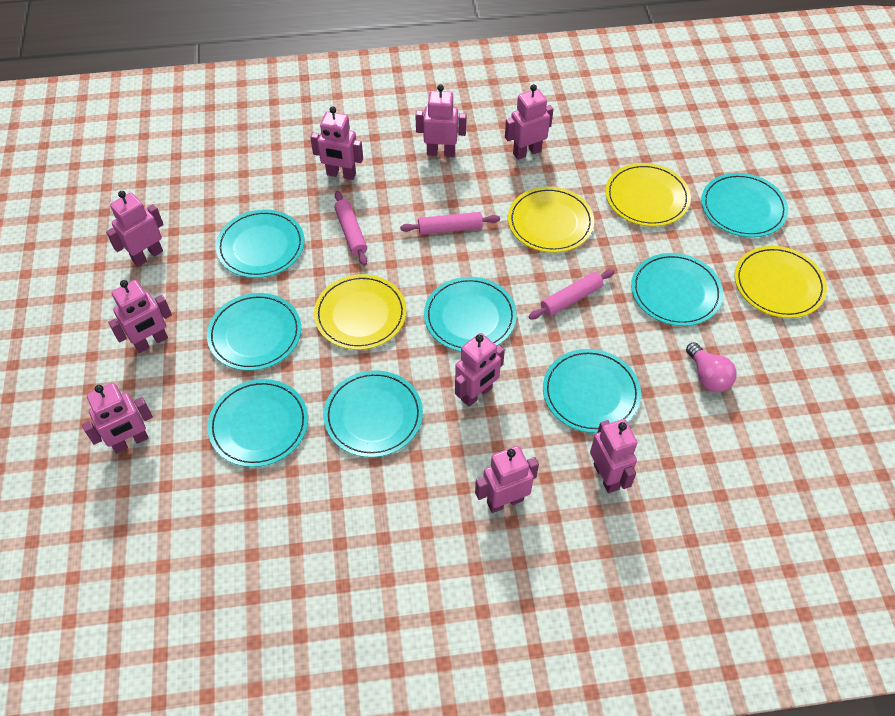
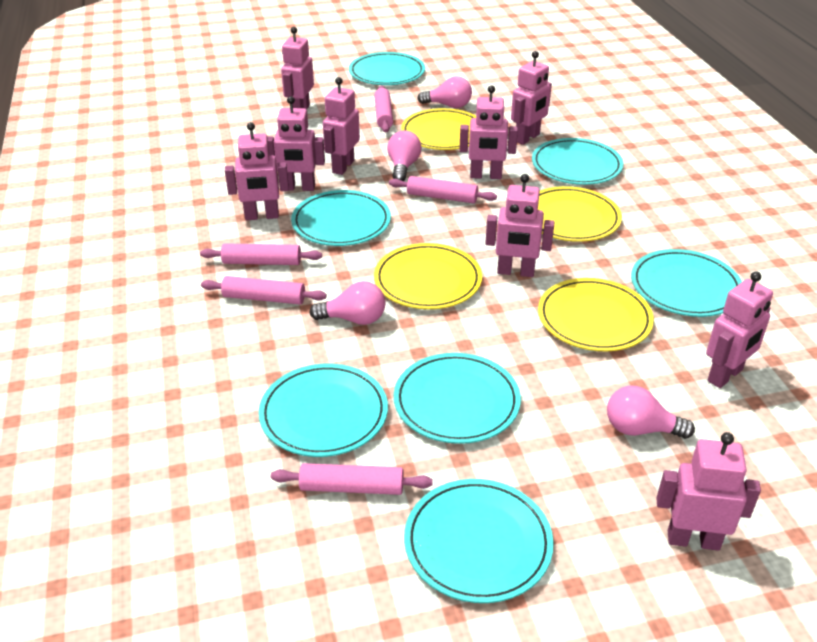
pink light bulb: [686,342,737,392] = 1 -> [309,281,386,325] [387,130,422,181] [418,76,472,108] [607,386,695,439] = 4
pink rolling pin: [334,191,367,266] [400,212,500,235] [529,269,615,319] = 3 -> [200,243,322,265] [201,276,327,304] [271,463,433,495] [374,85,393,132] [389,176,497,203] = 5
turquoise plate: [207,293,301,371] [207,379,308,467] [216,209,304,278] [323,370,423,457] [424,277,517,352] [543,349,641,433] [631,253,723,326] [701,173,788,237] = 8 -> [259,364,388,457] [291,190,391,246] [349,52,425,85] [394,353,521,444] [404,479,554,603] [532,138,623,185] [631,249,742,317] = 7

